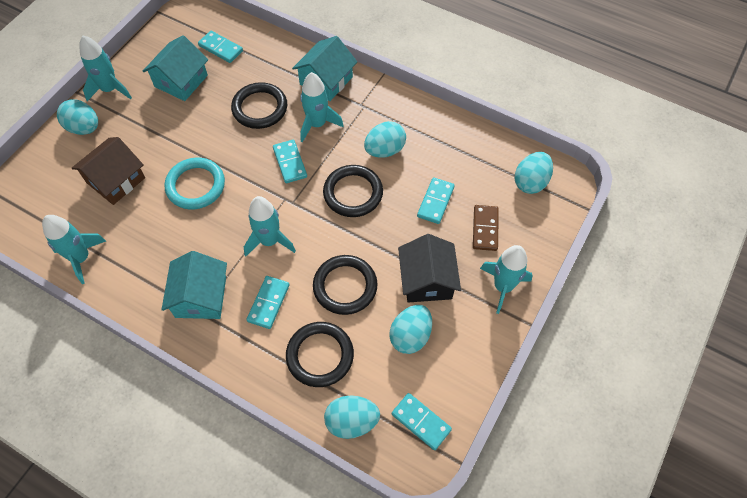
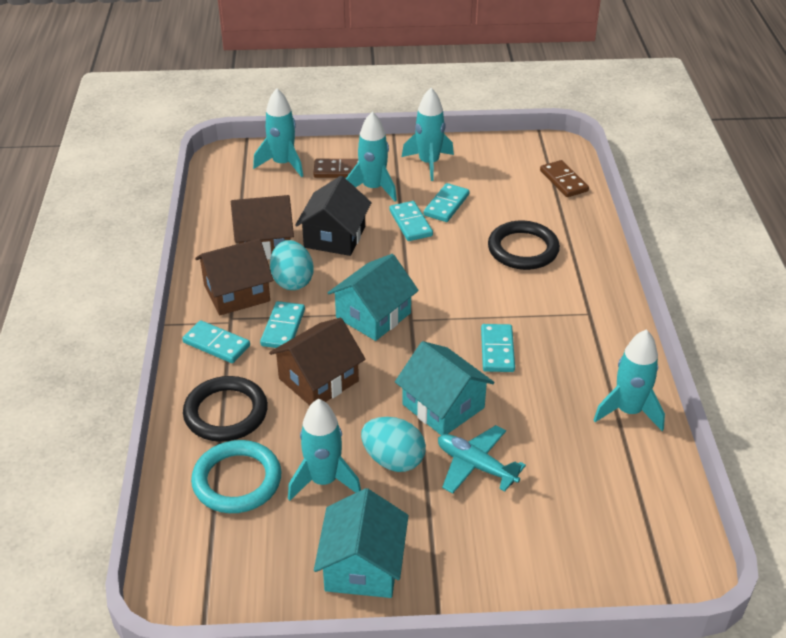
black ring: [231,82,287,129] [286,322,354,387] [313,255,378,315] [323,165,383,217] = 4 -> [183,376,268,442] [488,221,560,270] = 2
brown domino: [473,205,499,251] = 1 -> [313,159,359,178] [540,160,589,197] = 2
brown house: [72,137,145,205] = 1 -> [195,238,273,315] [231,195,294,260] [269,318,365,405] = 3
turquoise egg: [57,99,98,135] [324,395,380,439] [364,121,406,158] [389,305,432,354] [515,152,553,194] = 5 -> [270,240,313,290] [361,417,426,472] = 2
turquoise plane: none = 0 -> [438,425,526,494] = 1

